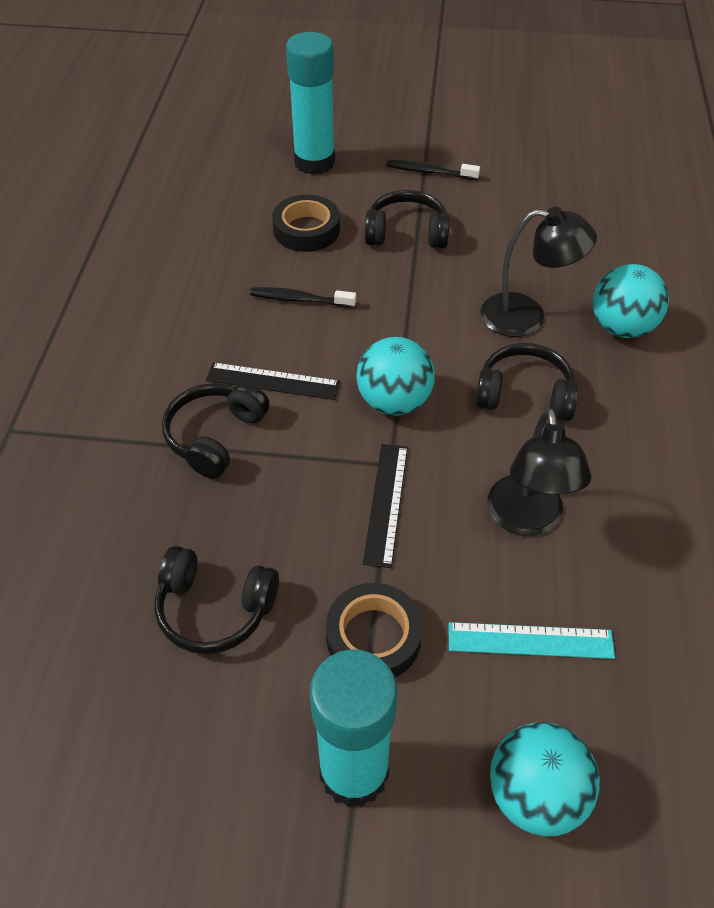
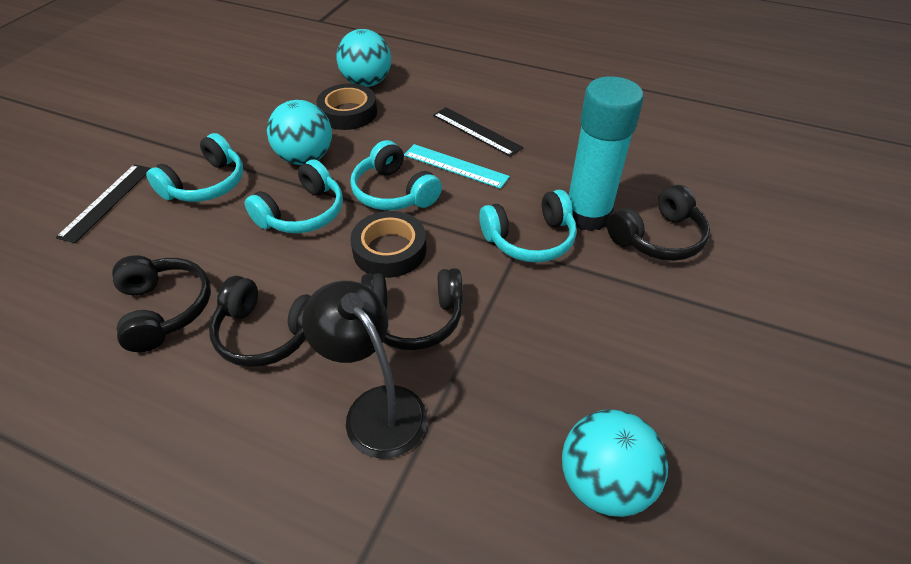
black lamp: [481,207,597,337] [488,408,592,536] = 2 -> [302,281,427,459] = 1
black toothbrush: [250,287,356,308] [386,160,480,180] = 2 -> none = 0
turquoise glue stick: [286,32,335,175] [310,649,397,807] = 2 -> [569,76,644,231] = 1
turquoise headphones: none = 0 -> [146,133,243,202] [245,159,343,233] [350,140,442,210] [479,190,577,262] = 4

